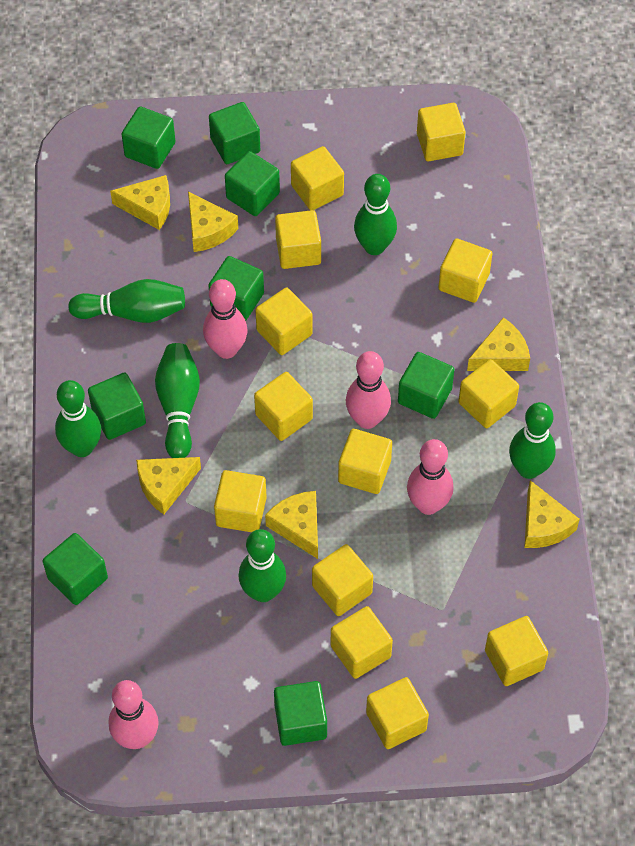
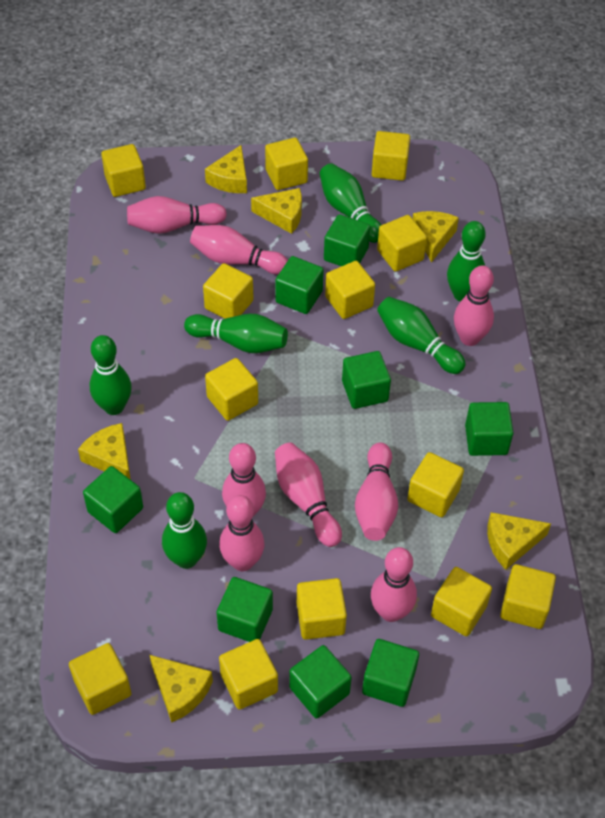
pink bowling pin: [109,680,159,749] [203,279,247,359] [346,351,391,429] [407,439,454,515] = 4 -> [127,196,227,234] [190,225,288,274] [219,495,265,571] [222,443,266,518] [275,442,342,547] [355,443,398,541] [371,547,417,622] [454,265,494,346] = 8

